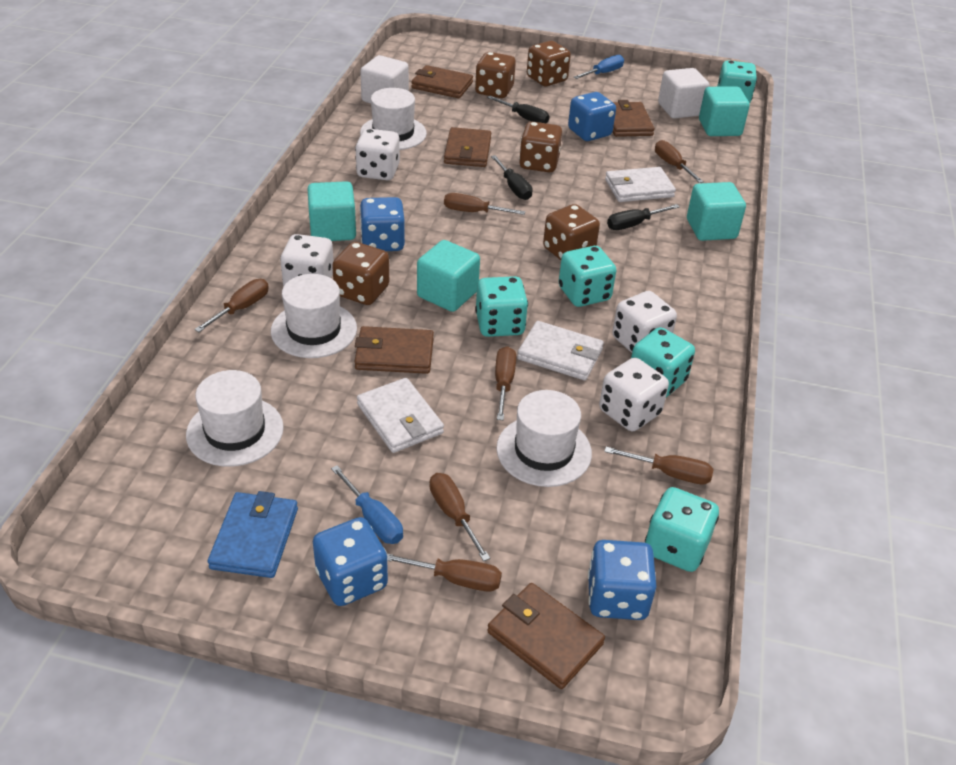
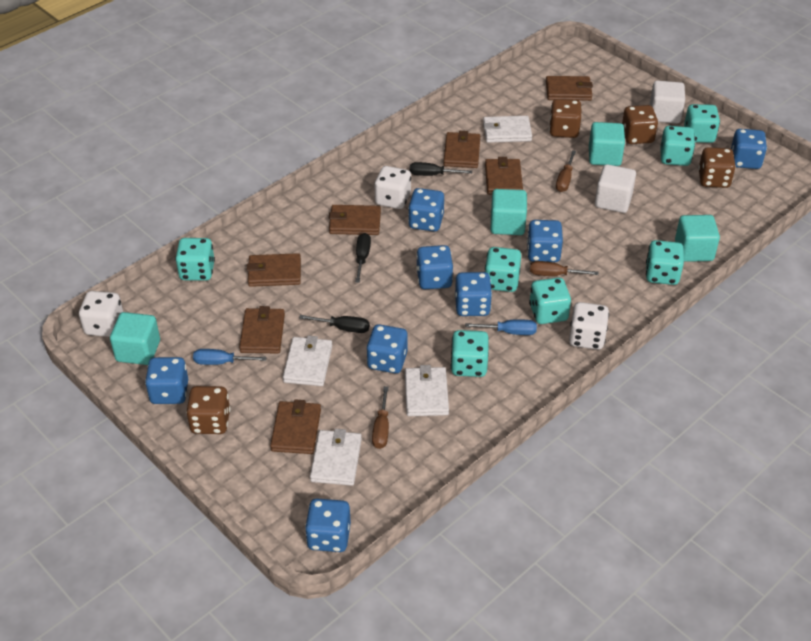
blue dice: [313,517,388,606] [360,197,405,251] [568,92,616,141] [588,540,657,620] = 4 -> [145,357,188,404] [305,498,351,552] [366,324,408,373] [408,188,444,231] [416,245,453,289] [455,272,492,316] [527,220,563,262] [731,129,767,169] = 8
blue wallet: [208,491,298,578] = 1 -> none = 0
brown dice: [332,242,389,305] [475,52,516,98] [519,122,562,172] [527,41,571,86] [543,204,600,260] = 5 -> [186,386,230,434] [549,99,582,138] [622,105,658,144] [698,147,736,188] = 4
brown screwdriver: [194,279,269,332] [387,554,502,591] [429,473,490,561] [444,193,525,215] [495,346,516,420] [604,447,713,484] [655,140,704,183] = 7 -> [372,386,389,449] [530,261,599,276] [556,150,576,192] = 3
brown wallet: [355,326,434,374] [411,65,473,98] [444,127,491,167] [487,583,605,689] [613,100,655,137] = 5 -> [239,306,285,353] [247,253,301,287] [270,400,321,454] [329,205,381,235] [443,131,480,168] [485,157,523,195] [546,76,593,101] = 7
turquoise dice: [475,276,528,337] [559,246,616,307] [631,327,695,397] [645,487,719,572] [717,60,757,104] = 5 -> [175,238,215,281] [451,330,489,377] [485,247,521,292] [529,278,571,324] [646,240,684,285] [660,126,695,166] [684,104,720,143] = 7
white dice: [280,234,334,286] [355,129,400,180] [599,358,669,431] [612,291,677,353] = 4 -> [79,291,123,337] [374,166,411,209] [569,302,609,350] = 3
white hat: [186,370,284,467] [271,274,357,358] [360,88,427,150] [496,390,592,487] = 4 -> none = 0
white wallet: [357,378,444,453] [517,321,604,380] [605,167,676,202] = 3 -> [283,336,332,386] [310,429,362,486] [405,365,449,416] [483,116,532,143] = 4

